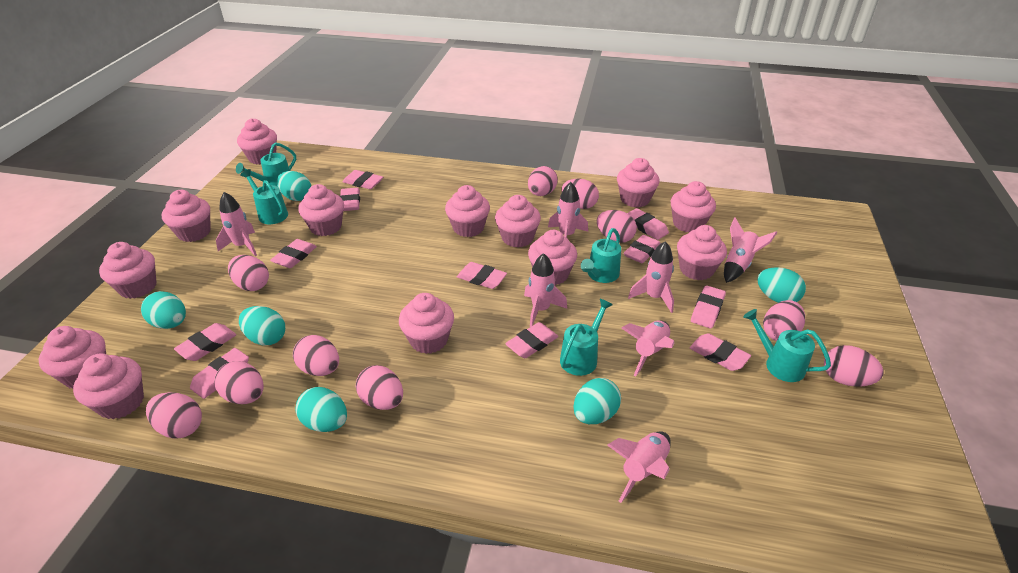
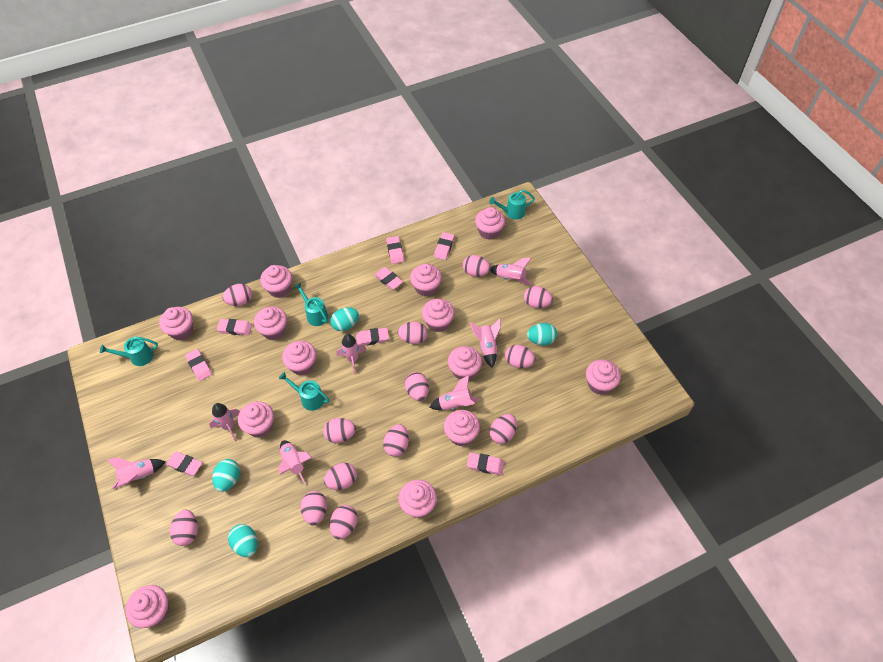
pink egg: [146,392,202,439] [214,361,264,404] [228,255,269,291] [293,335,339,376] [356,365,403,410] [528,166,558,196] [562,179,599,209] [597,210,637,243] [763,300,805,341] [824,345,884,387] = 10 -> [170,510,198,546] [222,284,252,306] [301,491,327,525] [323,418,356,443] [324,463,357,490] [330,505,358,539] [383,424,409,457] [397,322,428,344] [405,372,429,401] [463,255,491,277] [489,414,517,444] [505,345,536,368] [524,286,553,308] = 13
pink eraser: [174,323,236,361] [190,348,249,399] [270,239,317,268] [340,188,360,211] [343,170,383,189] [457,262,507,289] [505,322,558,358] [624,235,661,263] [627,208,669,240] [690,333,751,371] [691,285,726,328] = 11 -> [166,451,202,476] [185,349,212,381] [217,319,252,335] [356,328,389,345] [374,267,403,290] [386,236,404,264] [434,232,454,260] [467,452,504,475] = 8
turquoise egg: [141,291,186,329] [239,306,285,346] [277,171,311,201] [295,387,347,432] [573,378,621,424] [757,267,806,303] = 6 -> [212,459,240,492] [228,524,258,557] [330,307,359,331] [527,323,557,345] = 4
turquoise watering can: [236,142,296,187] [240,169,288,224] [560,299,613,376] [581,228,621,283] [743,309,831,382] = 5 -> [100,337,158,366] [279,372,329,411] [294,283,328,326] [489,190,535,220] = 4

